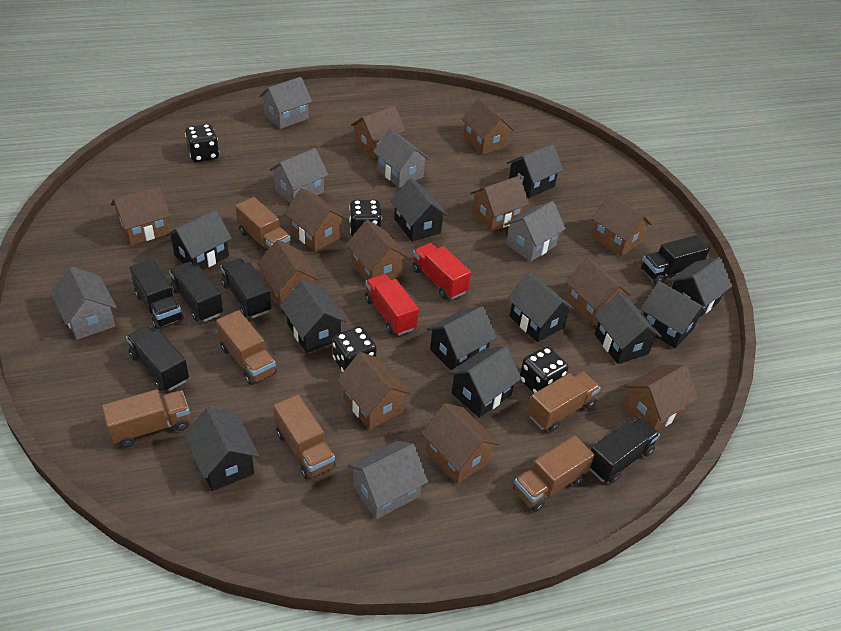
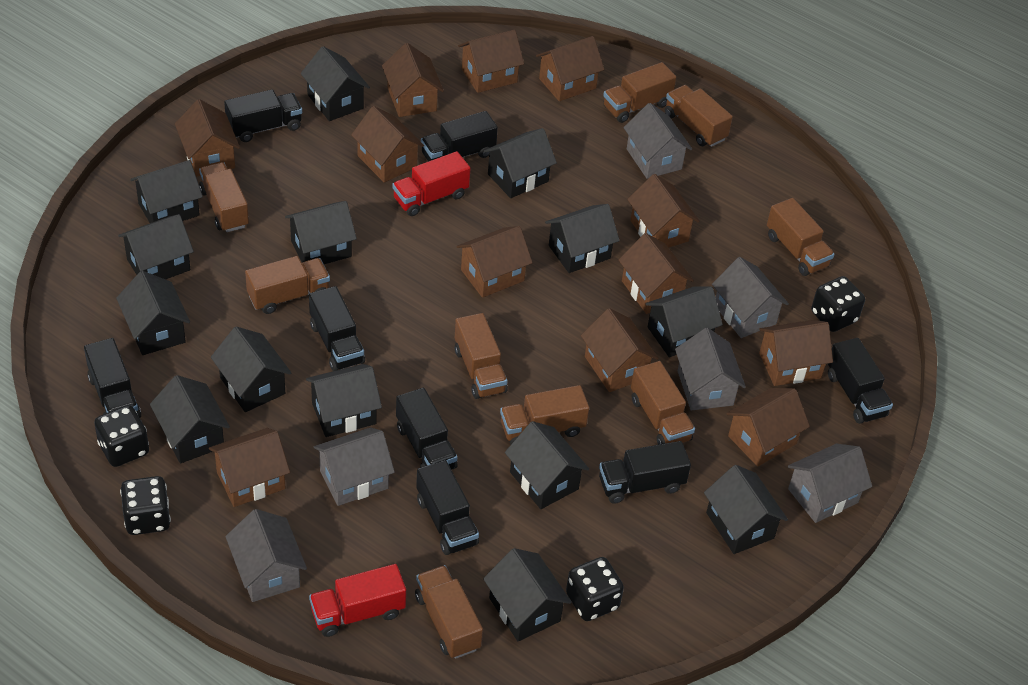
black house: [166,210,232,270] [183,407,259,491] [280,280,347,353] [390,178,448,242] [427,306,497,370] [448,346,522,418] [507,143,563,198] [507,272,575,342] [594,293,662,364] [640,281,706,348] [668,257,733,318] = 11 -> [116,271,190,355] [118,214,194,279] [130,160,203,223] [150,375,230,463] [211,327,291,412] [285,201,357,264] [301,46,370,121] [306,364,382,437] [483,548,572,641] [484,128,557,198] [505,421,589,509] [545,204,620,273] [645,286,723,357] [704,465,788,554] = 14
black truck: [126,325,189,391] [130,259,184,329] [169,262,223,322] [220,258,271,318] [589,418,660,483] [641,235,710,284] = 6 -> [84,338,141,418] [224,89,302,142] [309,286,365,371] [396,388,457,470] [416,460,479,555] [421,111,498,162] [599,441,691,504] [828,338,893,424] = 8
brown truck: [101,389,190,447] [216,310,277,385] [235,197,291,254] [273,395,336,479] [513,436,594,512] [528,372,601,432] = 6 -> [199,162,249,232] [245,256,330,314] [415,565,483,659] [455,313,508,399] [500,385,589,445] [603,62,676,123] [631,361,695,445] [665,85,733,147] [767,198,834,276] = 9

